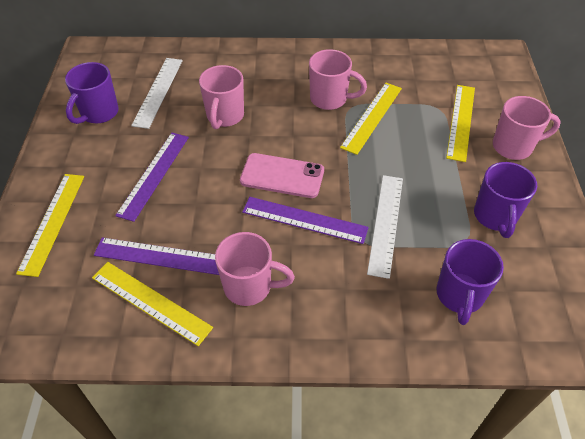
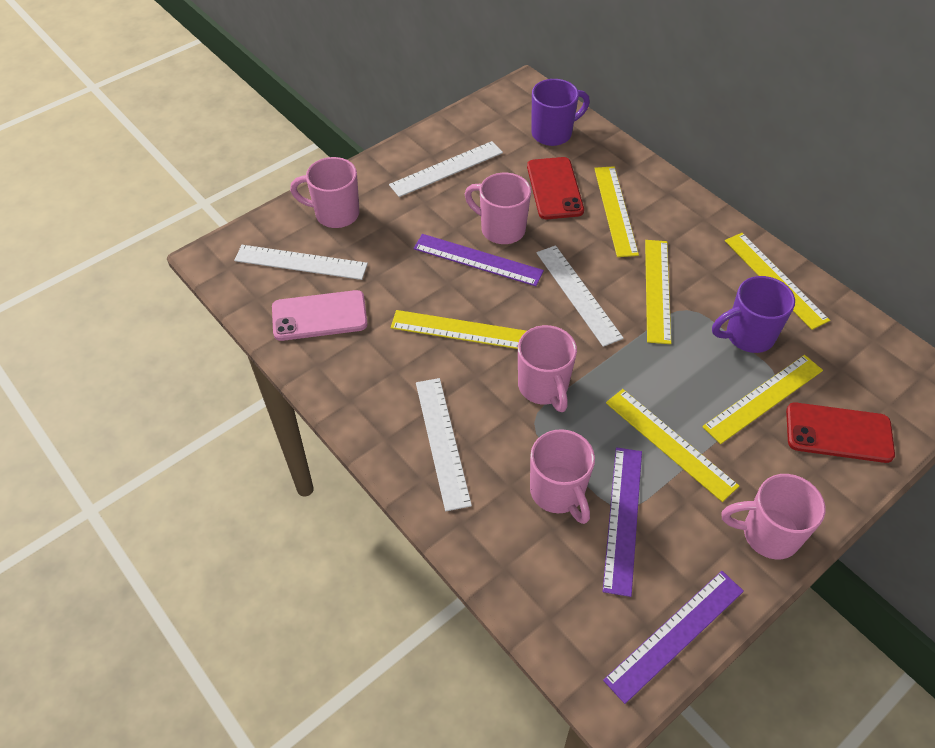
pink mug: [199,65,244,129] [215,232,295,306] [309,49,367,110] [493,96,561,160] = 4 -> [290,157,359,228] [465,173,531,244] [518,325,577,412] [530,429,595,524] [722,474,826,559] = 5
purple mug: [65,62,119,124] [437,239,504,325] [474,162,537,238] = 3 -> [531,79,590,146] [712,276,795,353] = 2
red phone: none = 0 -> [527,157,584,219] [786,402,895,463] = 2
white ruler: [131,58,183,129] [367,175,403,279] = 2 -> [234,245,368,280] [389,141,503,197] [416,378,472,511] [536,245,624,347] = 4
yellow ruler: [16,174,84,277] [92,262,213,346] [340,83,402,155] [446,85,475,162] = 4 -> [391,310,526,349] [594,166,639,257] [606,389,739,502] [645,240,671,344] [702,355,823,444] [725,233,830,330] = 6

